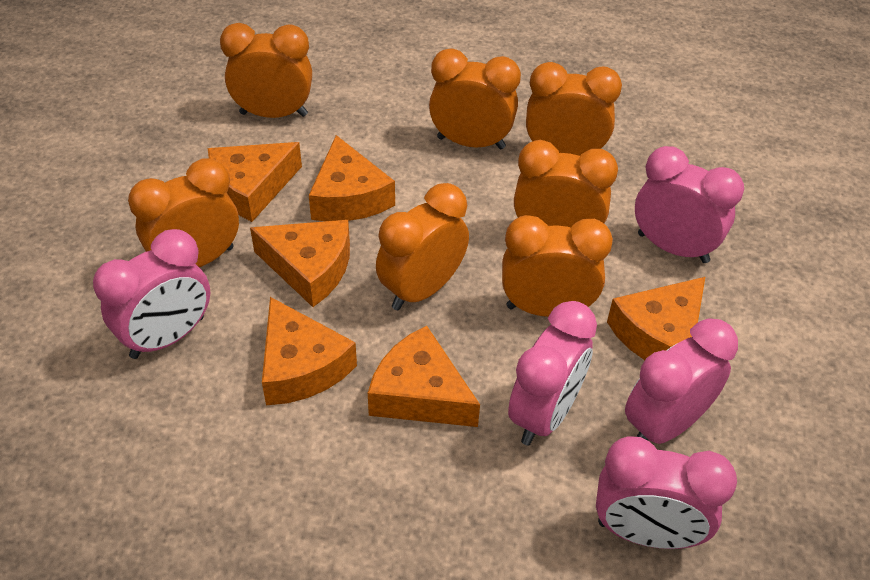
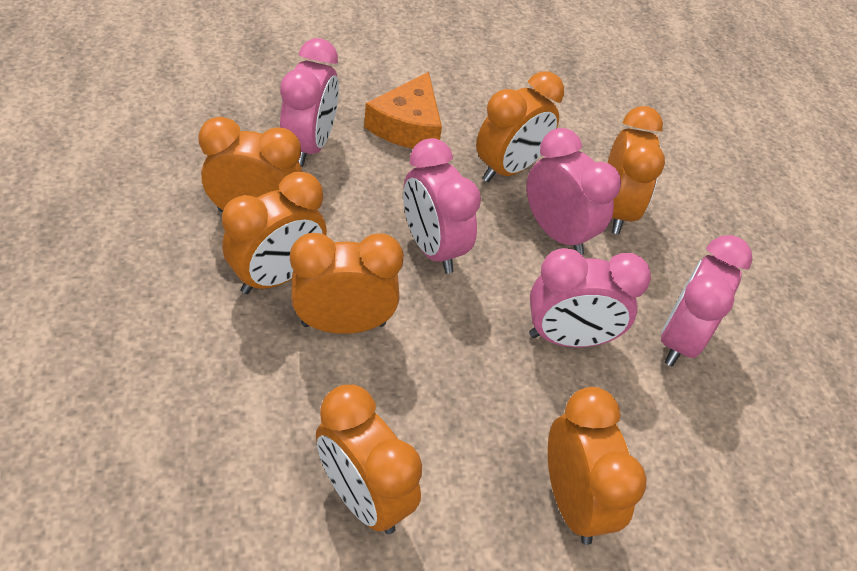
orange cheese: [208,142,302,222] [250,220,350,307] [262,297,357,405] [309,135,395,221] [368,326,480,427] [607,277,705,360] = 6 -> [364,72,442,149] = 1

